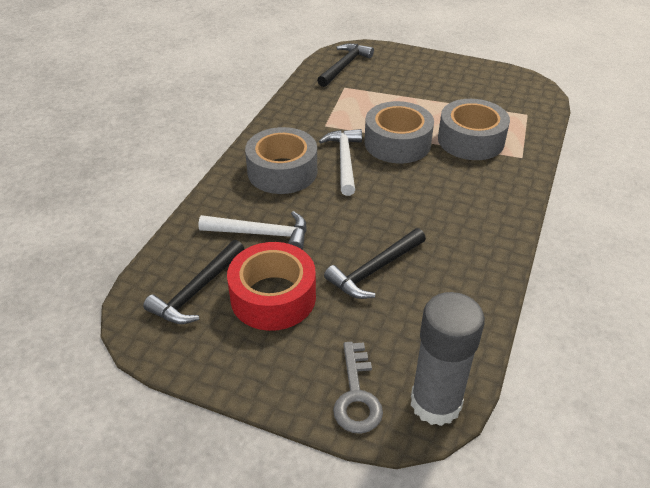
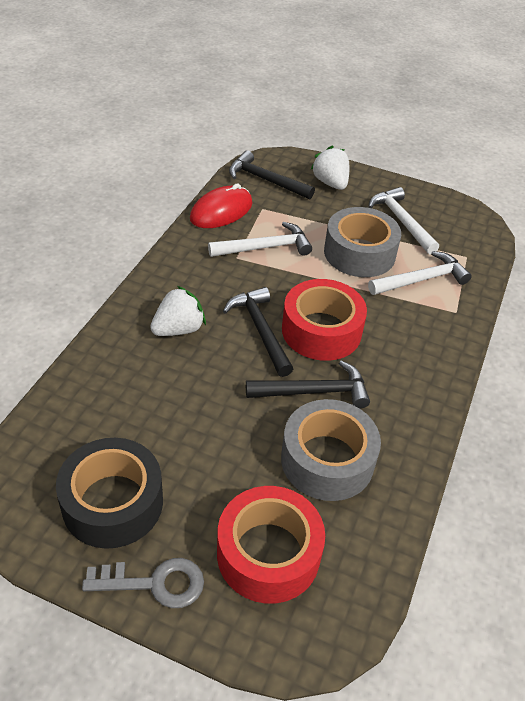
black tape: none = 0 -> [56,438,163,549] = 1
grey glue stick: [411,292,485,426] = 1 -> none = 0
grey tape: [245,127,317,194] [364,101,434,163] [438,99,510,160] = 3 -> [281,399,381,501] [324,207,401,277] = 2
red mouse: none = 0 -> [190,183,252,228] = 1
red tape: [227,242,316,331] = 1 -> [217,486,325,604] [282,279,367,361] = 2
white hammer: [198,211,307,249] [319,129,362,196] = 2 -> [208,222,312,257] [368,187,439,254] [368,251,472,295] = 3
white strawberry: none = 0 -> [150,286,206,336] [310,145,349,190] = 2

